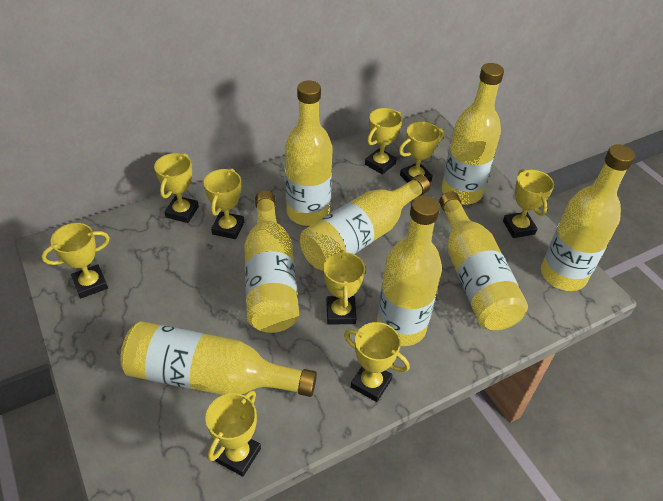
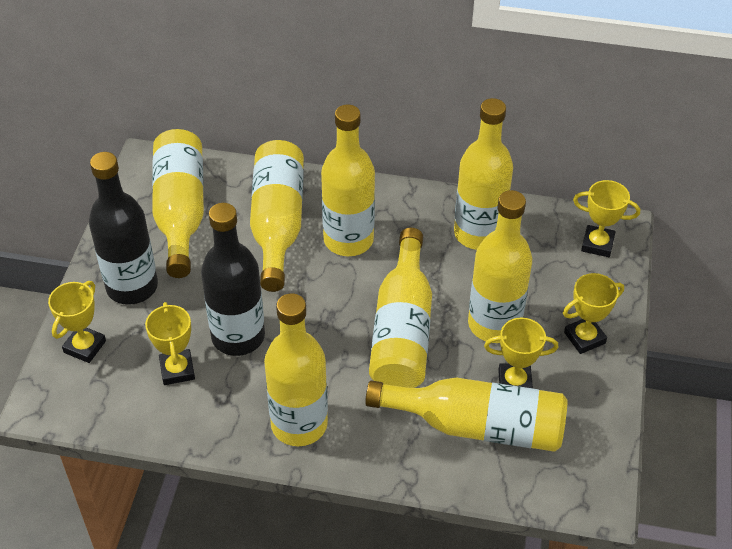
black bottle: none = 0 -> [89,152,158,305] [201,203,265,356] = 2
yellow trophy: [41,223,110,298] [154,153,199,223] [204,168,244,239] [205,390,261,477] [323,250,365,325] [344,322,410,402] [365,108,402,174] [399,122,444,183] [503,169,554,238] = 9 -> [48,281,106,363] [145,302,195,385] [484,317,559,388] [563,273,624,354] [573,180,640,257] = 5

